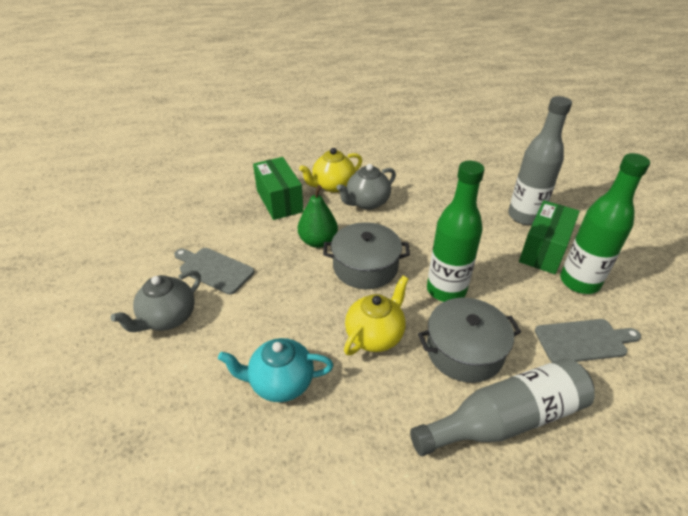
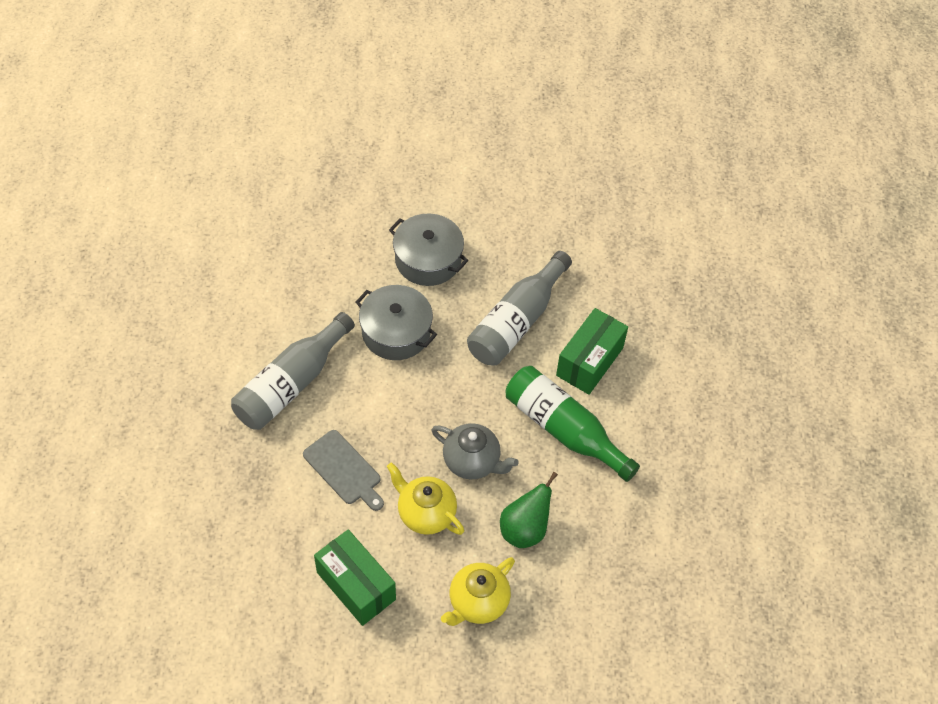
green bottle: [427,161,484,302] [560,153,650,294] = 2 -> [506,366,640,482] = 1
grey cutting board: [174,248,255,295] [535,319,641,362] = 2 -> [303,430,384,511] = 1
grey teapot: [110,270,201,332] [336,164,396,210] = 2 -> [431,423,519,479] = 1
turquoise teapot: [218,338,333,402] = 1 -> none = 0

